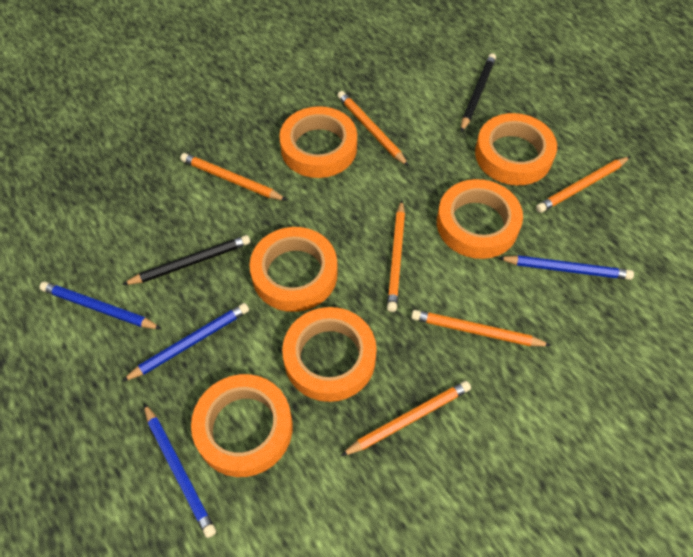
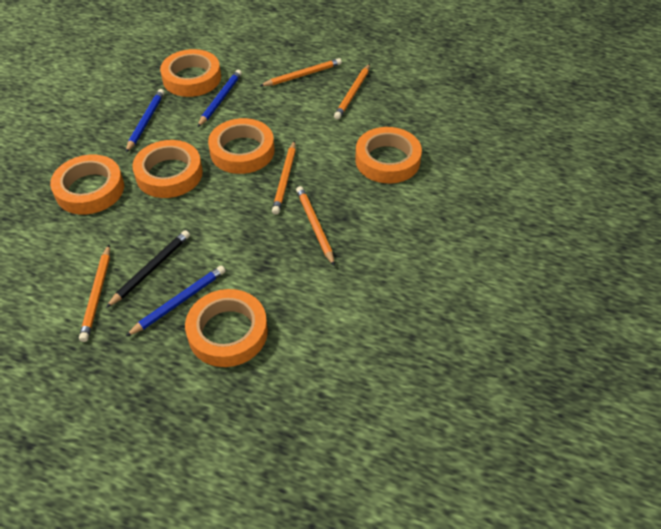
black pencil: [122,235,251,285] [461,53,496,132] = 2 -> [106,230,190,308] = 1
blue pencil: [39,281,162,329] [122,303,249,382] [144,404,216,538] [499,255,634,280] = 4 -> [125,265,226,337] [126,89,164,153] [198,70,242,127] = 3
orange pencil: [180,153,287,201] [337,91,409,167] [341,381,471,456] [387,200,405,312] [411,310,552,346] [536,156,631,213] = 6 -> [79,245,110,342] [260,58,342,86] [272,140,296,215] [296,186,335,266] [334,64,370,120] = 5

